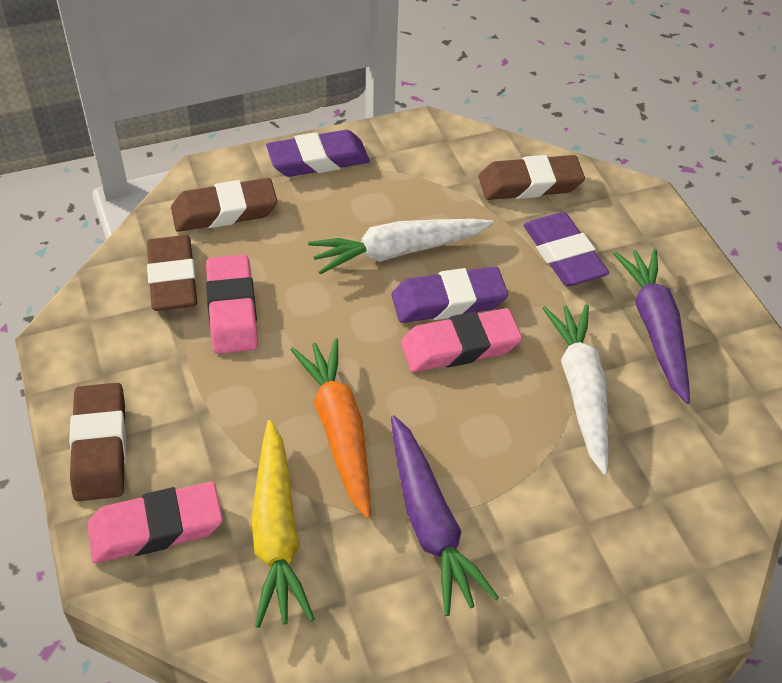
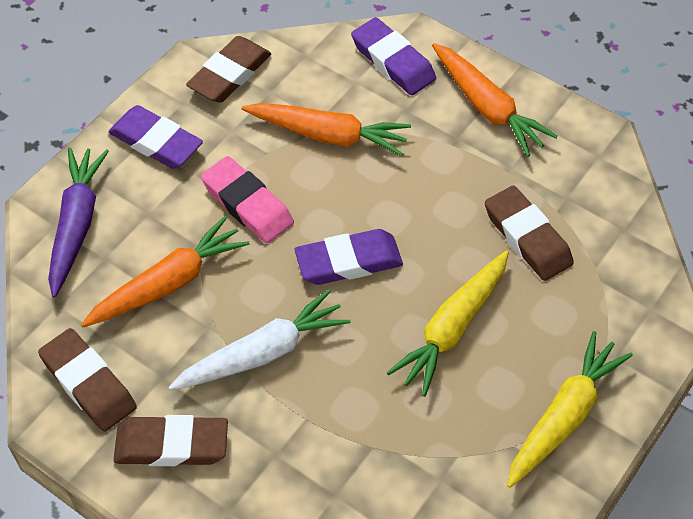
orange carrot: [291,338,371,519] = 1 -> [81,216,250,327] [242,103,411,156] [432,43,558,157] = 3
pink eraser: [87,482,223,563] [206,255,258,354] [401,308,522,372] = 3 -> [201,156,294,243] = 1
purple carrot: [391,415,499,616] [613,249,690,404] = 2 -> [48,148,109,298] = 1
white carrot: [308,219,494,275] [542,304,609,475] = 2 -> [168,289,351,391] = 1
yellow carrot: [251,420,315,628] = 1 -> [386,251,509,397] [507,331,633,488] = 2

